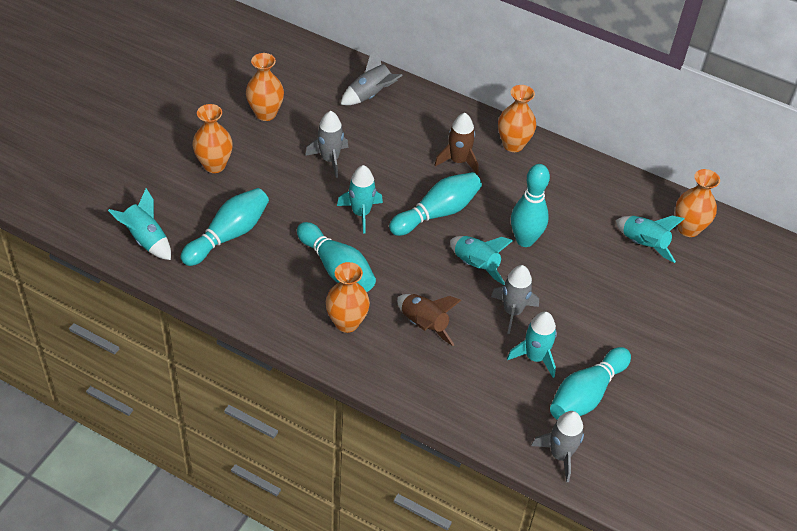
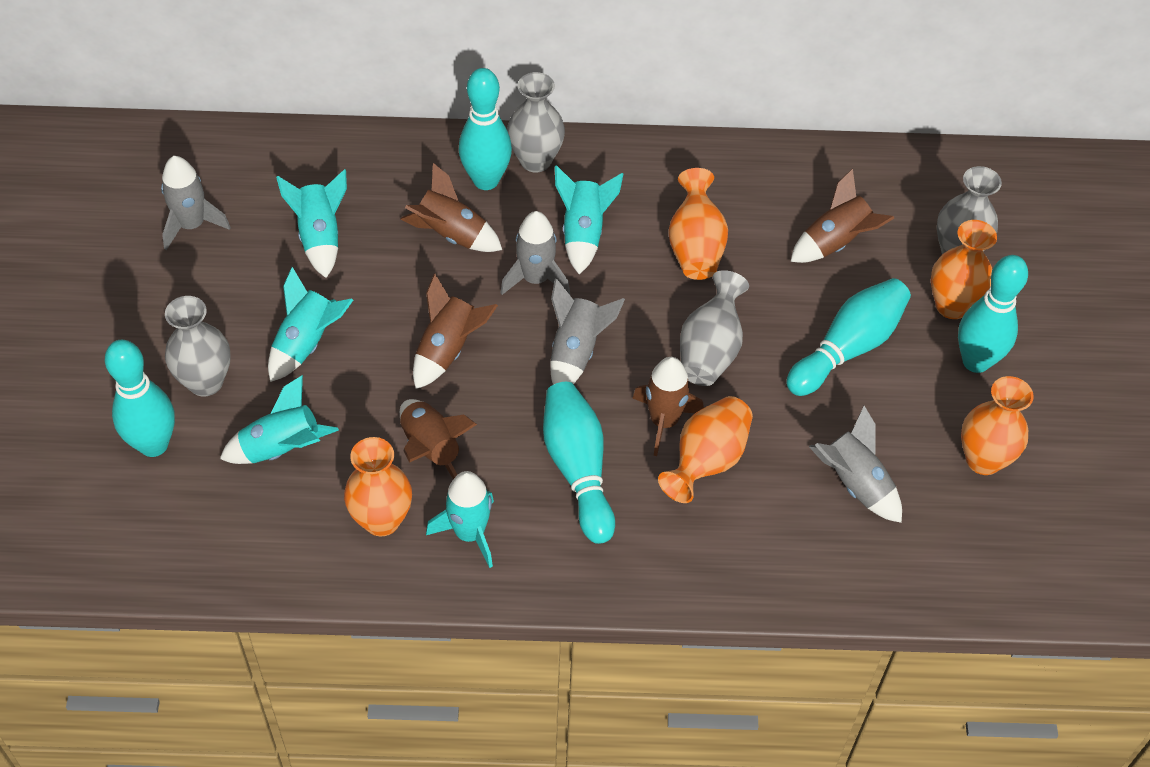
brown rocket: [397,294,461,346] [434,113,478,174] = 2 -> [400,399,477,479] [401,163,502,252] [413,273,498,389] [633,357,704,456] [790,169,894,263] = 5
grey vase: none = 0 -> [165,296,231,396] [507,72,565,173] [680,270,749,386] [937,166,1002,254] = 4

